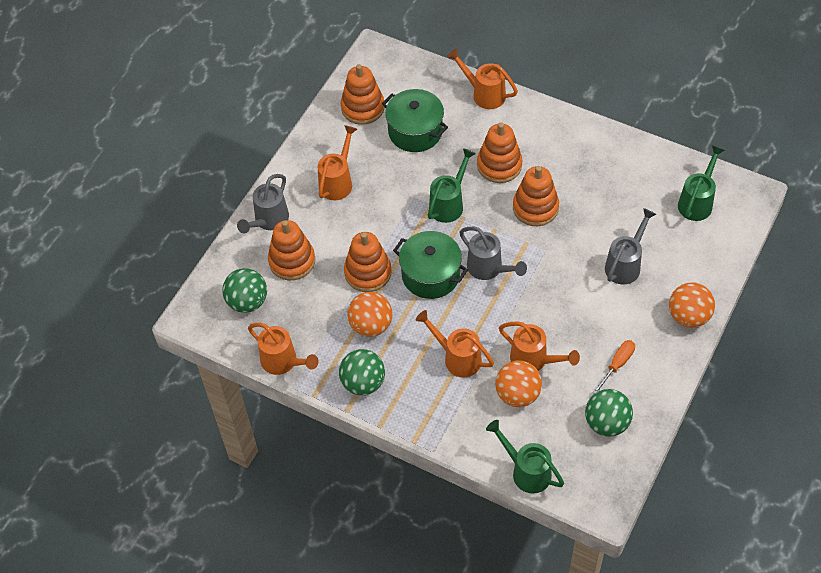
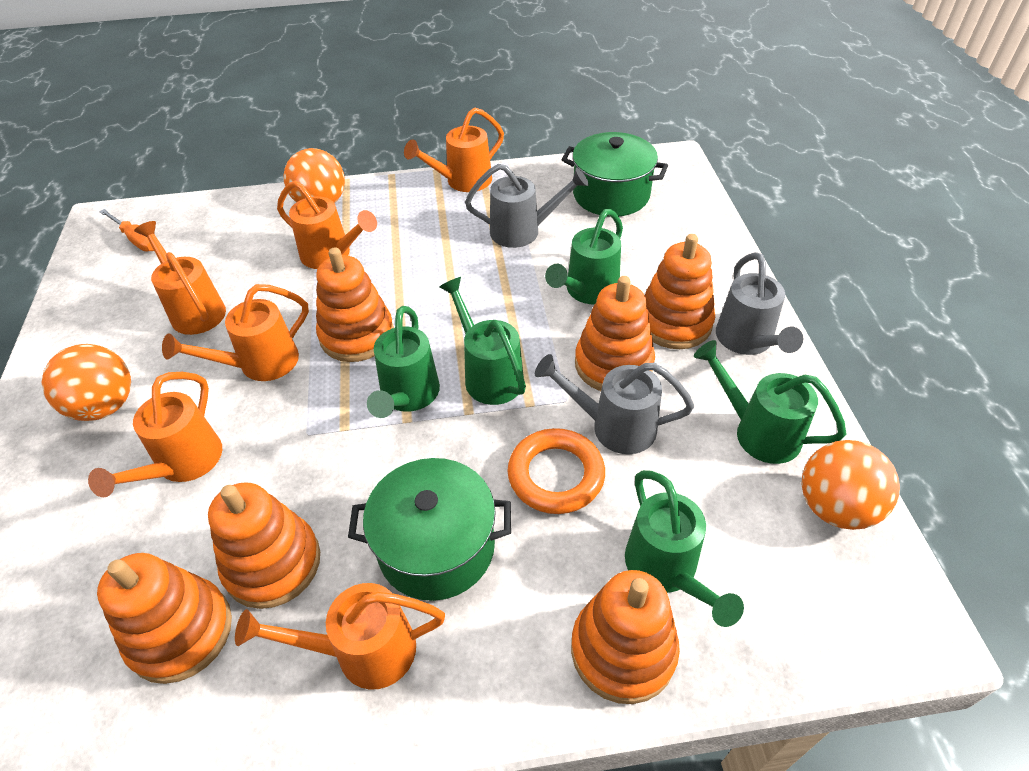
green ball: [222,268,267,313] [339,349,385,395] [585,389,633,437] = 3 -> none = 0
green watering can: [428,148,476,223] [486,420,564,494] [678,145,725,221] = 3 -> [367,306,440,418] [439,277,526,405] [545,209,623,304] [625,470,744,627] [694,340,846,464] = 5
orange ring: none = 0 -> [508,428,605,514] = 1
orange stacking toy: [268,220,315,280] [341,64,385,125] [344,232,392,292] [477,122,522,183] [513,166,559,226] = 5 -> [97,553,232,684] [208,482,320,609] [316,247,394,362] [571,570,680,704] [575,276,655,391] [645,234,715,349] = 6
orange watering can: [248,323,319,375] [318,125,357,200] [416,310,494,377] [447,48,518,109] [499,321,580,371] = 5 -> [88,372,222,497] [134,221,226,335] [162,284,309,381] [235,583,445,690] [277,181,377,269] [404,107,504,192] = 6

